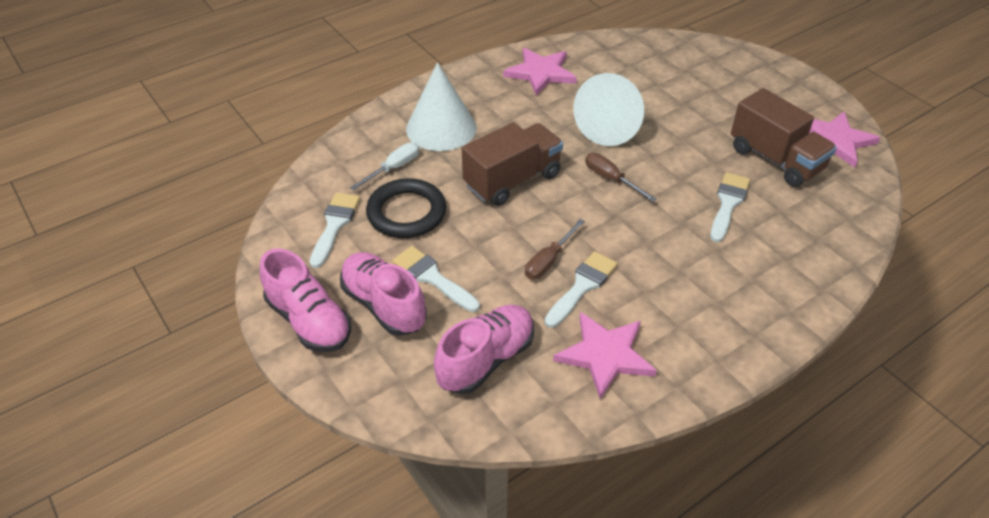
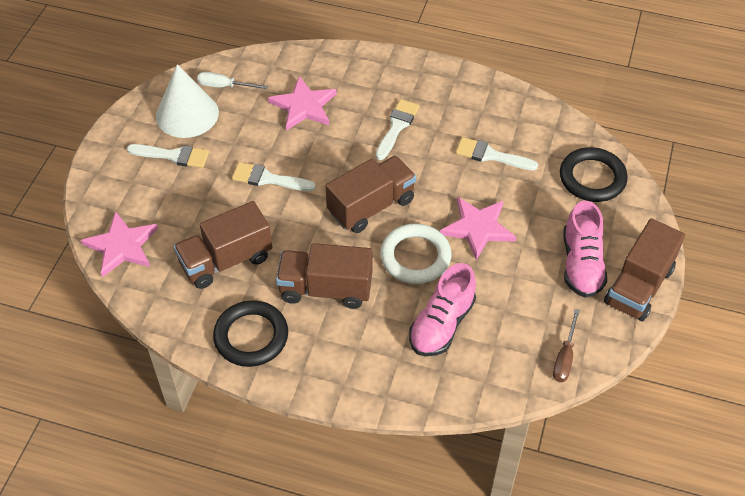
black ring: [366,178,446,238] = 1 -> [213,300,288,367] [560,147,628,202] = 2
brown screwdriver: [525,219,585,279] [585,153,656,201] = 2 -> [553,309,580,382] = 1
brown truck: [462,122,563,206] [731,88,837,187] = 2 -> [174,201,272,289] [276,243,372,309] [326,156,416,233] [604,218,685,321] = 4
pink shoe: [260,249,351,352] [340,252,426,336] [434,305,534,394] = 3 -> [409,263,476,356] [563,200,607,298] = 2
white cone: [406,62,477,151] [573,73,644,146] = 2 -> [156,64,219,138] = 1
white ring: none = 0 -> [380,223,452,284] = 1

